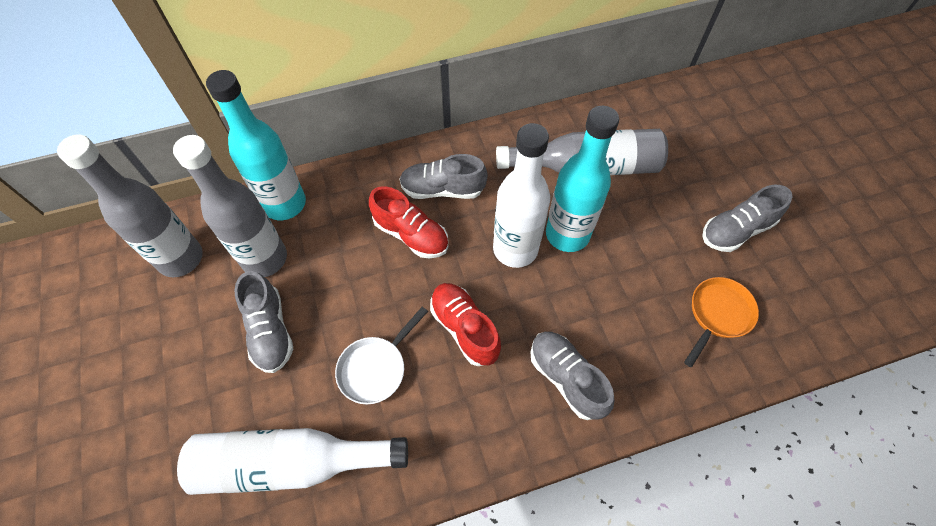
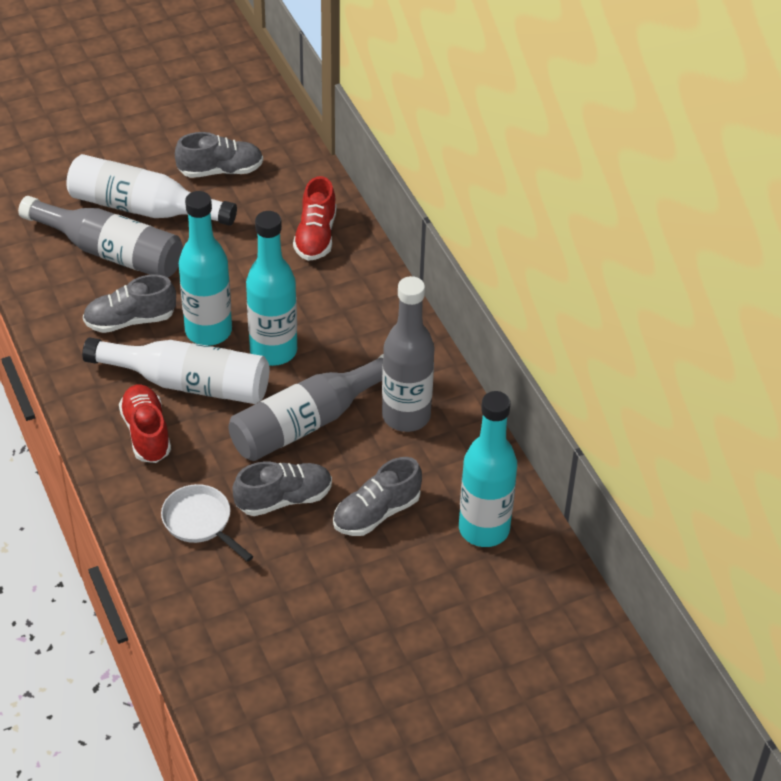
orange pan: [684,277,759,367] = 1 -> none = 0
turquoise bottle: [206,70,306,220] [546,106,619,252] = 2 -> [179,191,232,346] [246,211,297,366] [459,391,517,547] = 3

